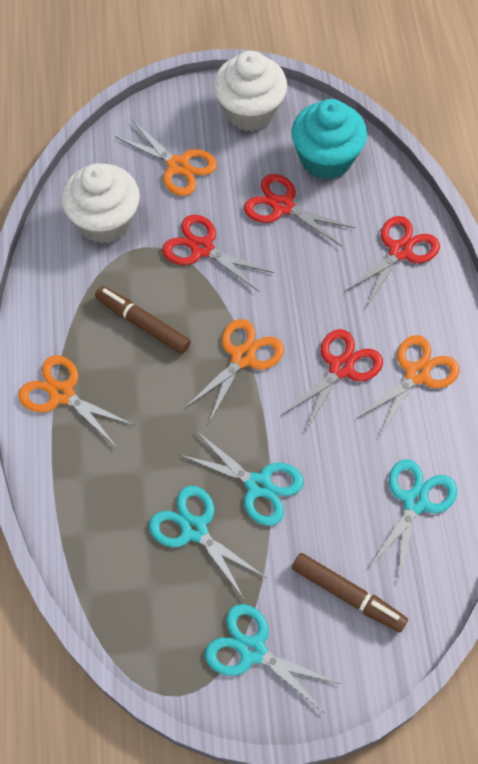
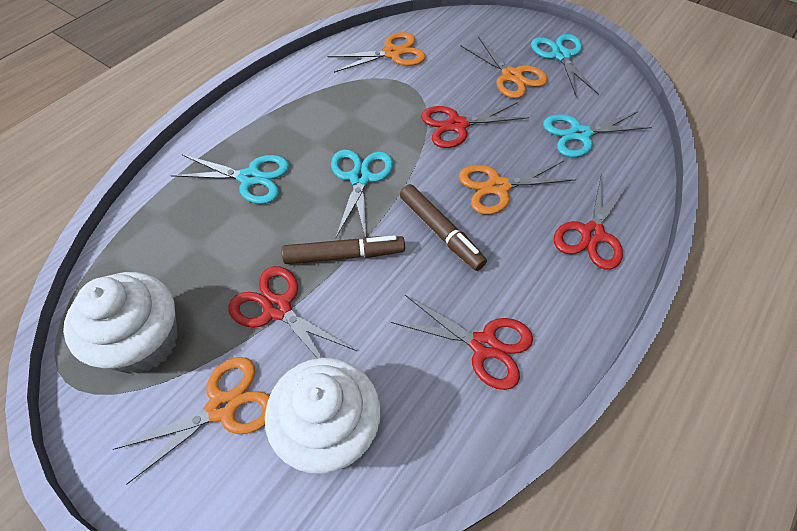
turquoise cupcake: [292,99,367,180] = 1 -> none = 0

